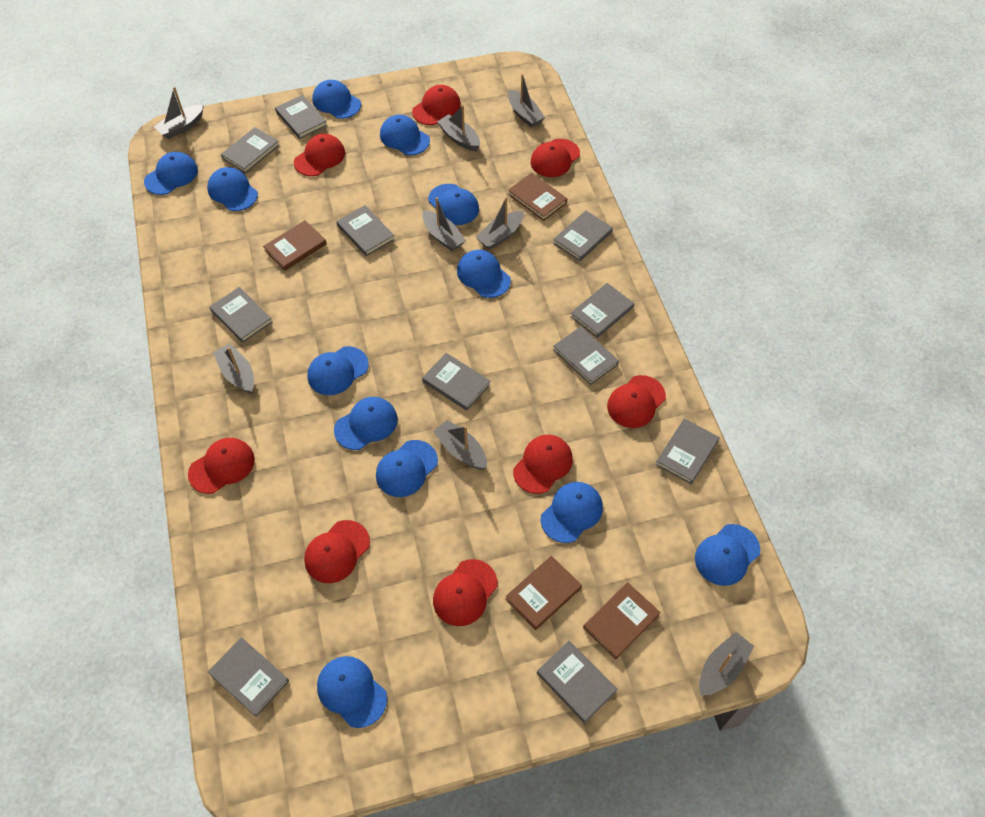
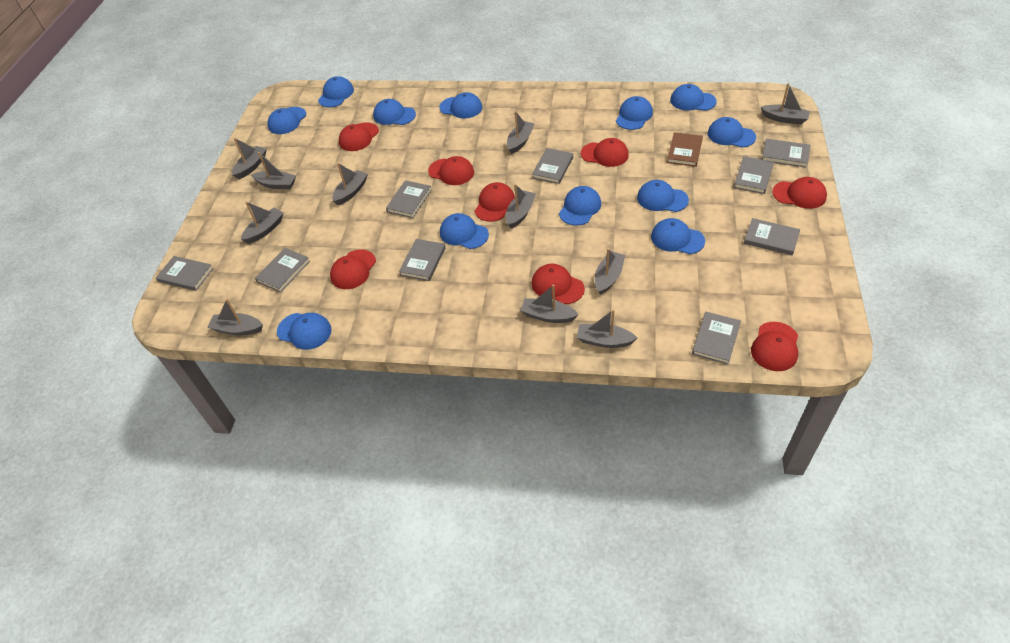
brown book: [263,220,327,271] [505,555,582,630] [508,173,567,221] [583,582,661,659] = 4 -> [667,132,703,167] = 1
grey boat: [154,87,204,139] [213,343,254,394] [422,197,466,251] [433,420,487,470] [437,105,480,151] [476,197,524,250] [508,74,545,127] [699,632,754,696] = 8 -> [208,299,263,335] [232,138,267,179] [241,201,284,244] [251,152,296,189] [332,163,368,205] [506,184,536,229] [507,111,535,154] [520,284,579,323] [577,309,637,348] [595,248,625,295] [761,83,810,124] = 11
grey book: [208,637,289,717] [209,287,273,343] [221,127,280,173] [275,95,327,139] [337,205,395,256] [422,353,490,411] [537,640,617,723] [553,210,613,261] [553,326,619,385] [570,283,634,338] [655,418,720,484] = 11 -> [156,256,214,291] [255,248,310,292] [386,180,432,218] [399,239,446,281] [532,148,573,184] [692,312,741,364] [734,156,774,194] [744,218,800,256] [762,139,811,168] = 9

